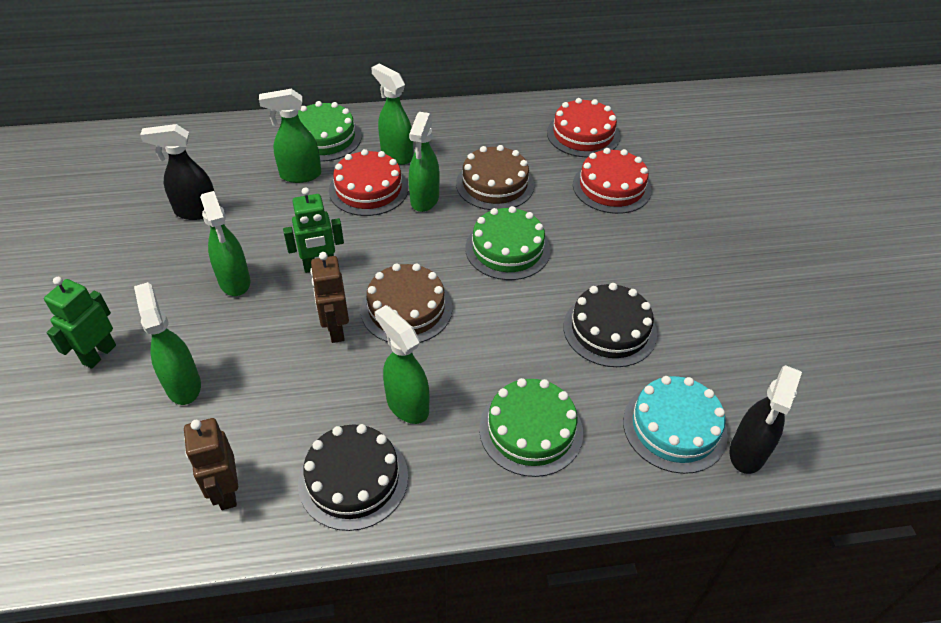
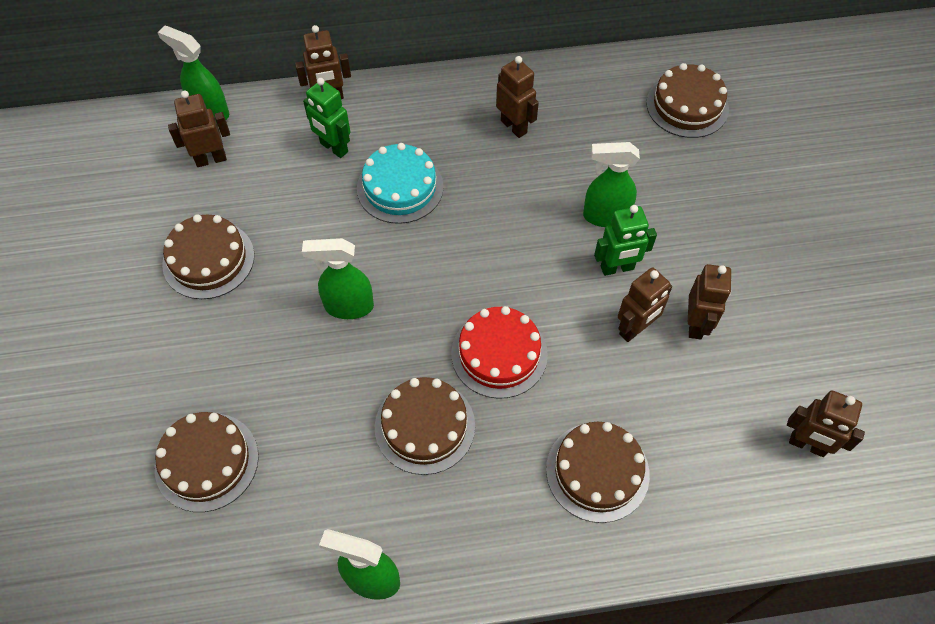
black cake: [298,424,408,531] [563,283,657,367] = 2 -> none = 0
black spray bottle: [140,124,215,220] [730,365,802,474] = 2 -> none = 0
brown cake: [361,263,452,343] [456,145,534,210] = 2 -> [155,412,259,512] [162,214,254,299] [375,377,475,475] [546,422,650,523] [646,63,729,138] = 5
brown robot: [184,418,238,510] [310,252,349,343] = 2 -> [168,90,230,167] [295,25,351,99] [496,56,539,138] [618,267,672,342] [688,264,731,339] [787,390,865,457] = 6
green cake: [298,101,362,162] [465,206,550,280] [479,378,583,477] = 3 -> none = 0
green spray bottle: [134,282,201,405] [200,191,250,296] [259,89,321,183] [371,64,413,165] [375,305,430,424] [409,112,440,212] = 6 -> [157,26,229,123] [302,238,374,319] [319,529,400,600] [583,142,640,227] = 4
red cake: [329,149,408,216] [547,98,620,158] [573,148,651,214] = 3 -> [451,306,548,399] = 1

